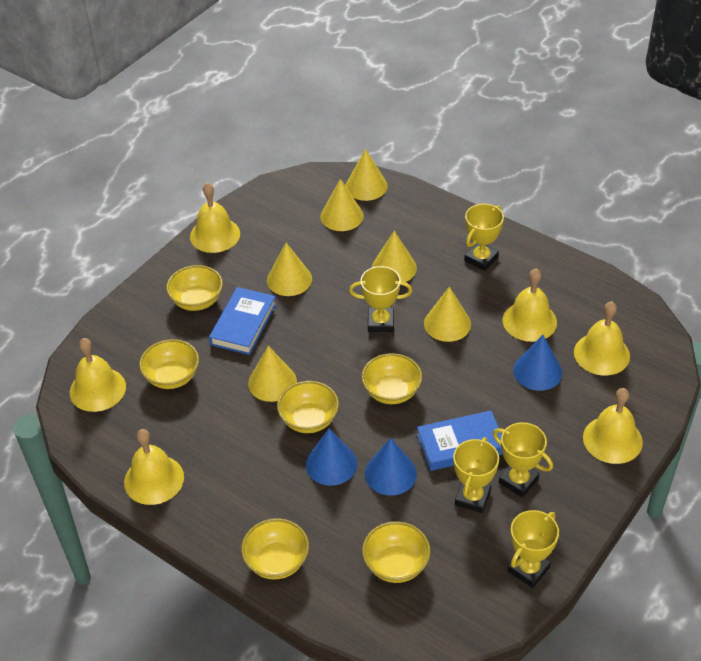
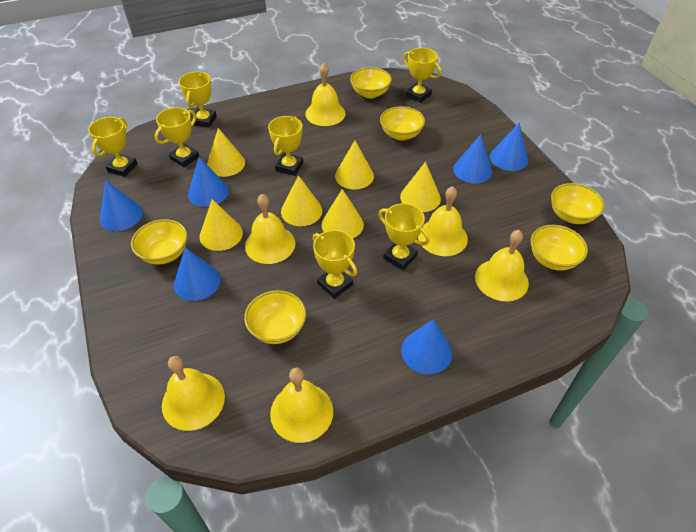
blue book: [209,287,276,355] [417,411,503,471] = 2 -> none = 0
blue cone: [306,428,357,486] [365,438,417,496] [513,335,563,391] = 3 -> [100,180,143,231] [174,247,221,301] [188,157,229,207] [401,319,452,374] [453,134,492,184] [490,123,528,171] = 6
yellow trophy: [349,266,412,332] [453,437,499,513] [464,204,504,271] [493,422,553,497] [508,510,559,588] = 5 -> [88,117,137,177] [155,107,200,167] [179,72,217,128] [268,116,303,176] [313,230,357,299] [379,203,430,270] [403,48,441,103] = 7

